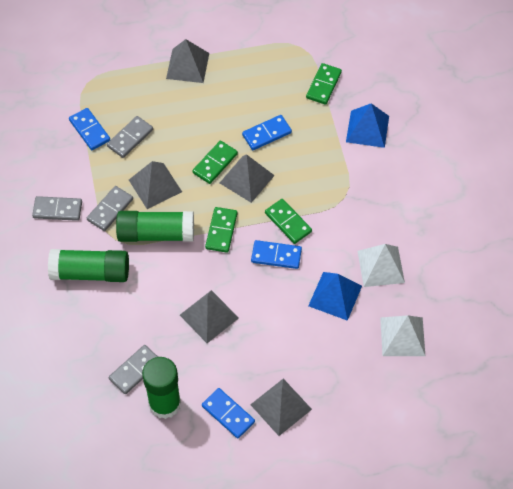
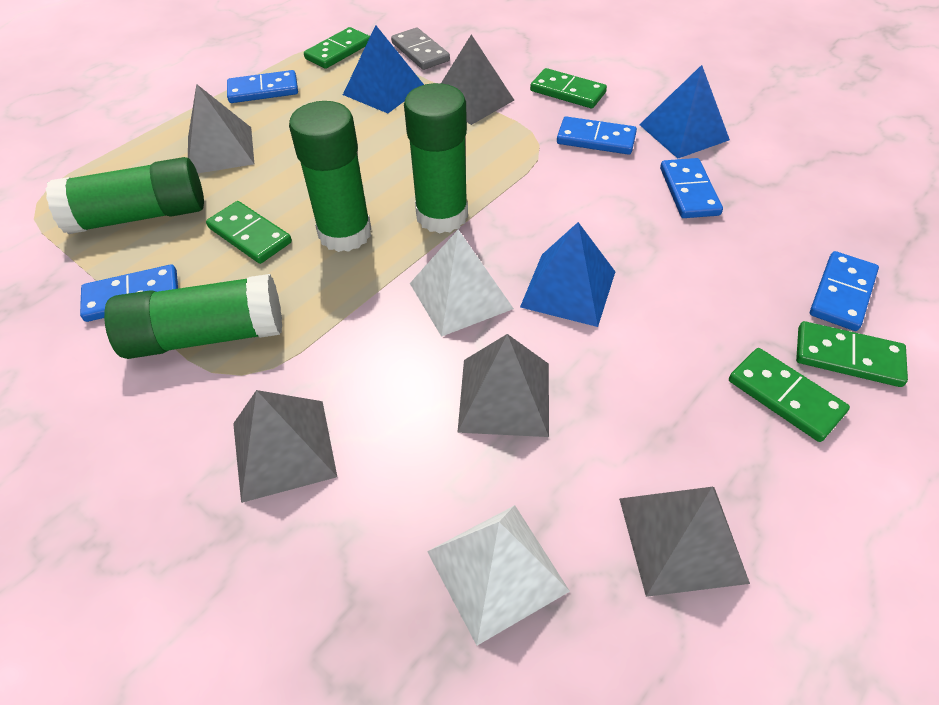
blue domino: [69,108,110,150] [202,388,255,439] [242,115,292,150] [251,240,302,269] = 4 -> [80,264,178,322] [227,70,298,103] [557,116,637,155] [660,158,723,218] [810,251,879,331] = 5
blue pyramid: [308,272,362,321] [346,103,389,148] = 2 -> [343,25,424,113] [520,222,615,327] [639,65,730,158] = 3
green domino: [192,141,238,184] [205,207,238,253] [265,199,312,244] [306,63,342,105] = 4 -> [206,201,292,264] [304,27,370,69] [530,68,607,108] [729,348,850,442] [796,321,908,387] = 5
green glue stick: [48,249,129,282] [116,211,194,242] [142,357,181,419] = 3 -> [46,157,204,234] [104,274,282,359] [289,101,371,252] [404,83,468,233] = 4
grey domino: [32,196,82,221] [87,186,133,231] [107,116,153,158] [109,345,158,394] = 4 -> [391,28,450,70] = 1

